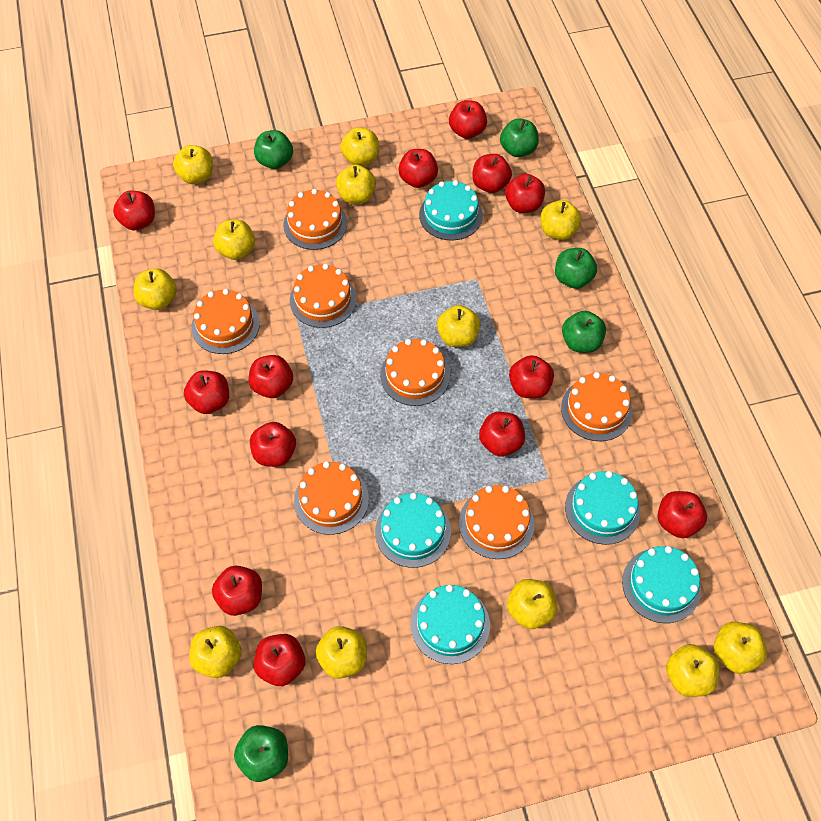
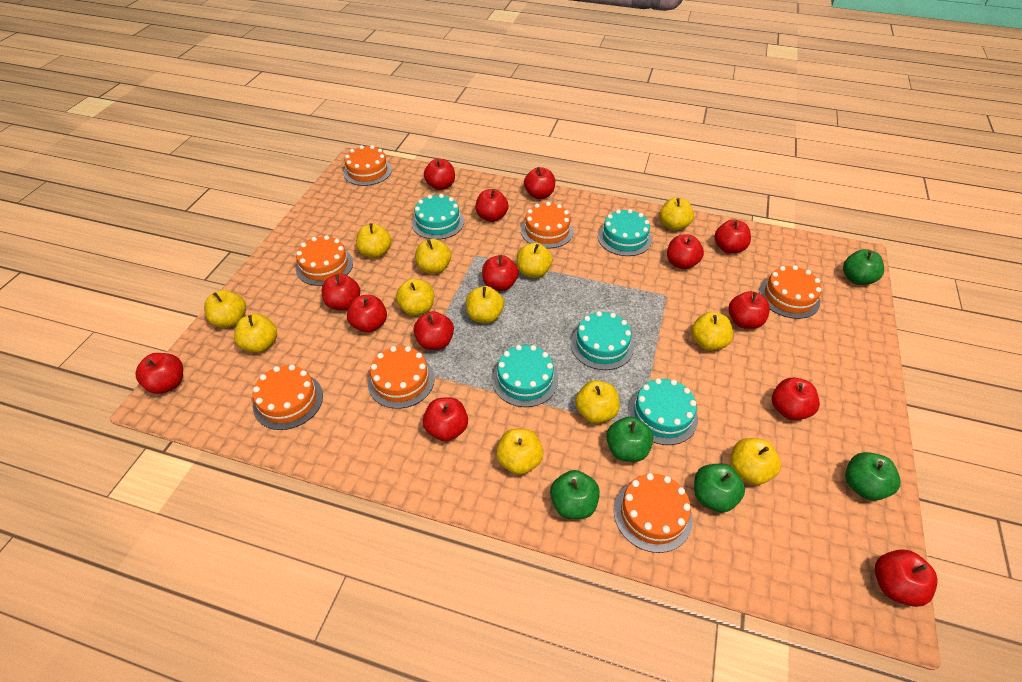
red apple: [113,191,155,230] [184,370,229,414] [212,566,262,616] [249,355,293,398] [250,422,296,467] [254,634,306,686] [398,149,438,188] [449,100,487,139] [472,154,512,193] [479,412,525,457] [505,173,545,213] [509,355,554,398] [658,491,707,538] = 13 -> [135,353,183,394] [322,274,360,310] [347,295,387,333] [413,311,454,350] [423,397,468,441] [424,159,455,190] [475,189,509,222] [482,255,519,291] [524,167,555,199] [667,235,704,269] [714,219,751,254] [729,291,770,329] [772,378,820,420] [875,549,938,607] = 14

